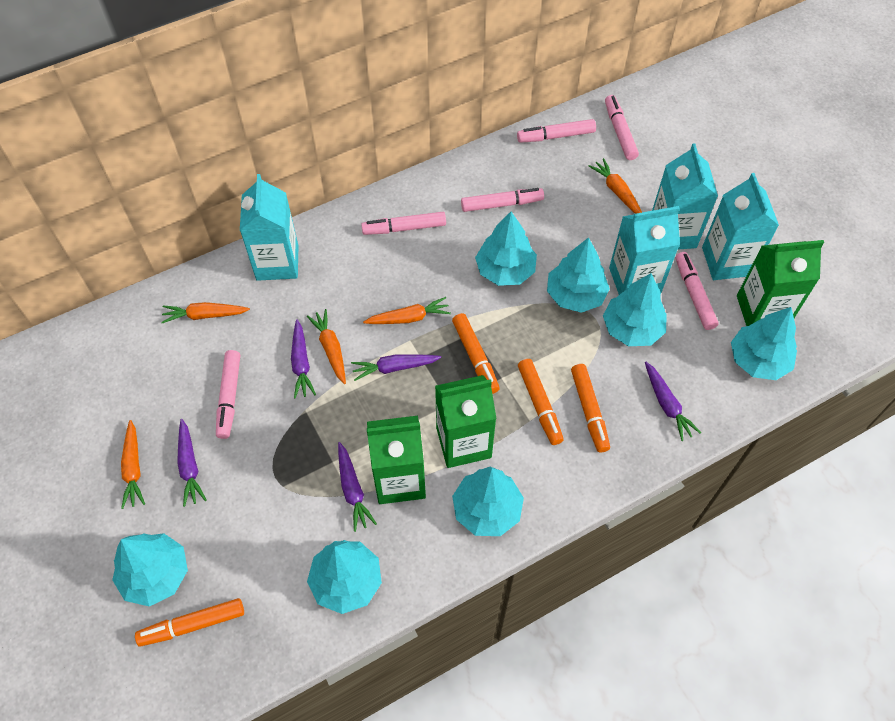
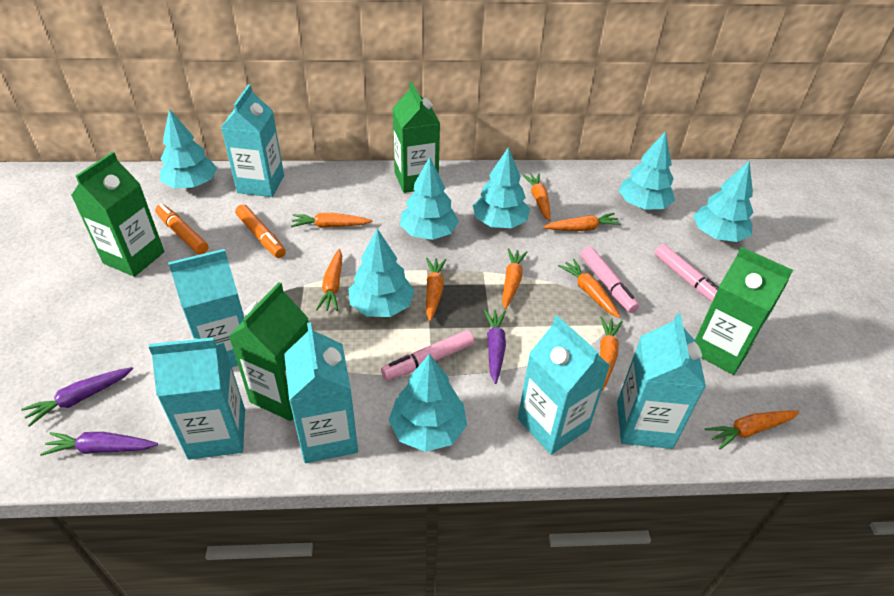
green carton: [367,416,426,504] [435,375,496,468] [737,240,824,326] = 3 -> [71,152,164,277] [229,282,309,421] [392,82,440,193] [695,247,793,375] = 4
orange carrot: [121,420,145,509] [161,302,250,323] [307,309,346,384] [363,297,451,324] [589,158,642,214] = 5 -> [291,213,373,228] [316,249,342,311] [426,258,447,322] [502,248,527,309] [523,173,550,221] [543,213,621,231] [558,259,620,318] [600,316,623,391] [705,410,799,450] = 9
orange marker: [135,598,244,647] [452,313,500,394] [518,359,564,445] [571,364,610,452] = 4 -> [155,204,209,255] [235,204,286,258] = 2
pink marker: [216,350,240,439] [361,212,446,235] [461,188,544,212] [517,119,596,143] [605,95,639,160] [676,252,719,330] = 6 -> [381,330,474,381] [581,246,639,313] [655,244,719,302] = 3
purple carrot: [177,419,207,507] [291,319,316,398] [338,442,377,532] [351,354,441,381] [645,362,701,441] = 5 -> [21,367,133,427] [40,432,158,456] [484,309,506,384] = 3
turquoise carton: [240,174,299,281] [609,206,680,295] [652,144,718,249] [702,173,779,280] = 4 -> [149,337,245,460] [168,249,244,367] [221,84,284,197] [284,322,358,463] [518,315,610,455] [617,313,706,449] = 6

